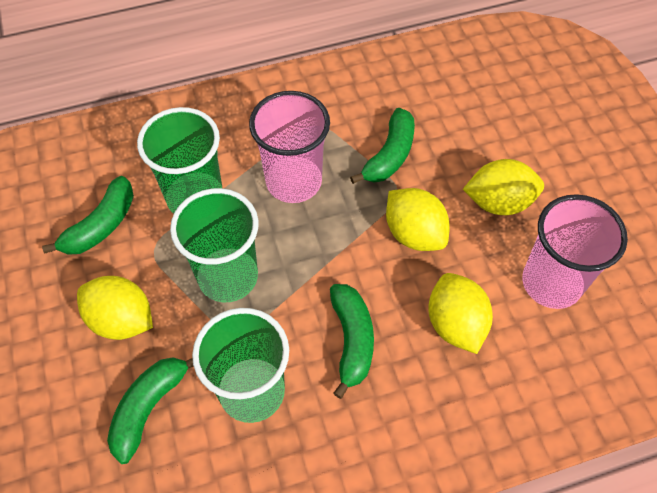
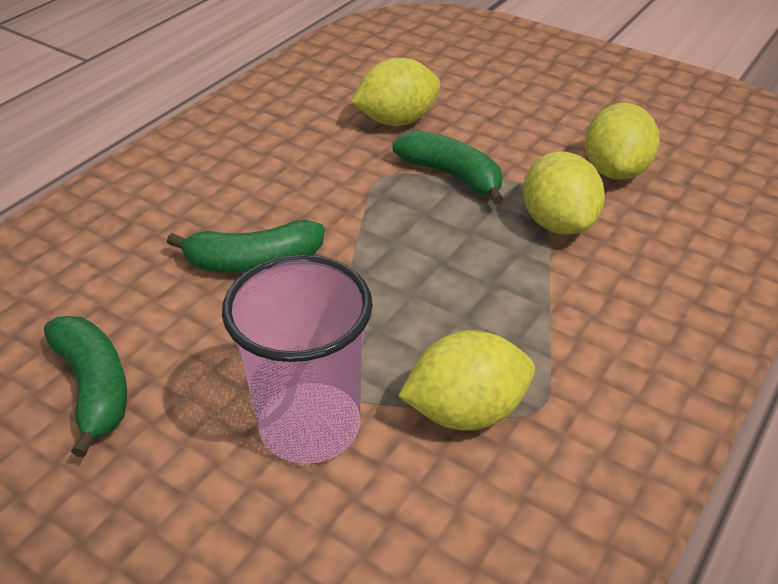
green banana: [42,176,134,255] [107,357,194,464] [330,284,374,399] [350,108,415,184] = 4 -> [44,316,127,458] [167,220,325,273] [393,130,504,205] = 3
green cup: [137,107,222,214] [170,188,259,302] [192,308,289,423] = 3 -> none = 0
pink cup: [249,91,330,203] [522,194,628,309] = 2 -> [222,255,373,464] = 1

